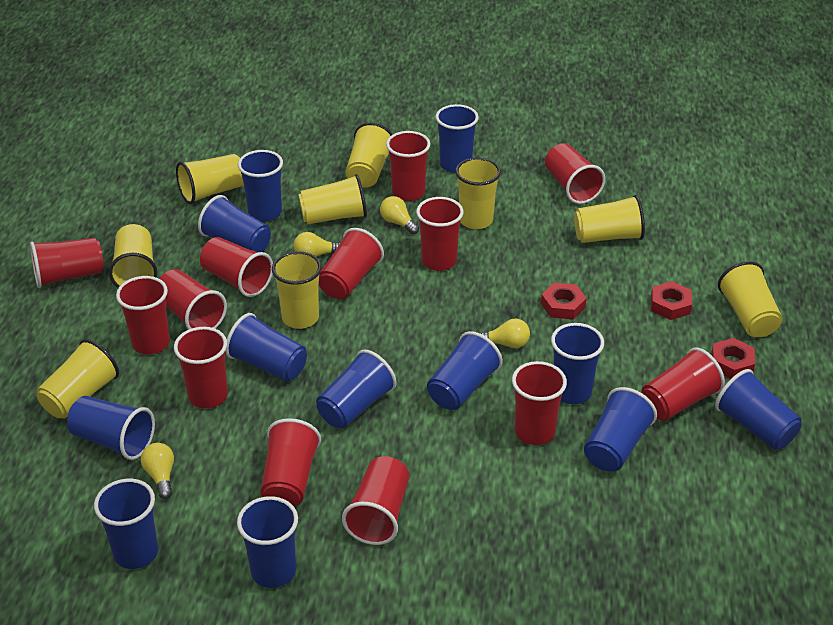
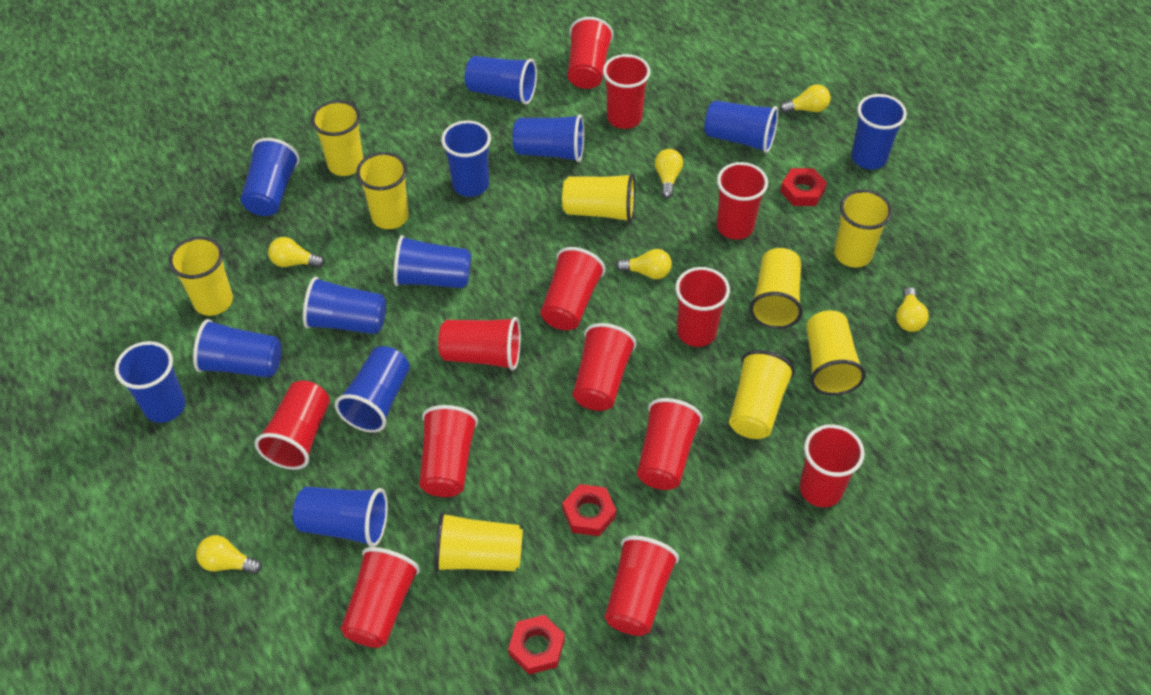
yellow light bulb: [141,443,174,499] [294,232,340,257] [380,196,419,235] [480,319,530,348] = 4 -> [196,535,262,574] [268,237,325,268] [616,249,672,279] [655,149,683,198] [780,84,831,113] [896,287,929,332] = 6

